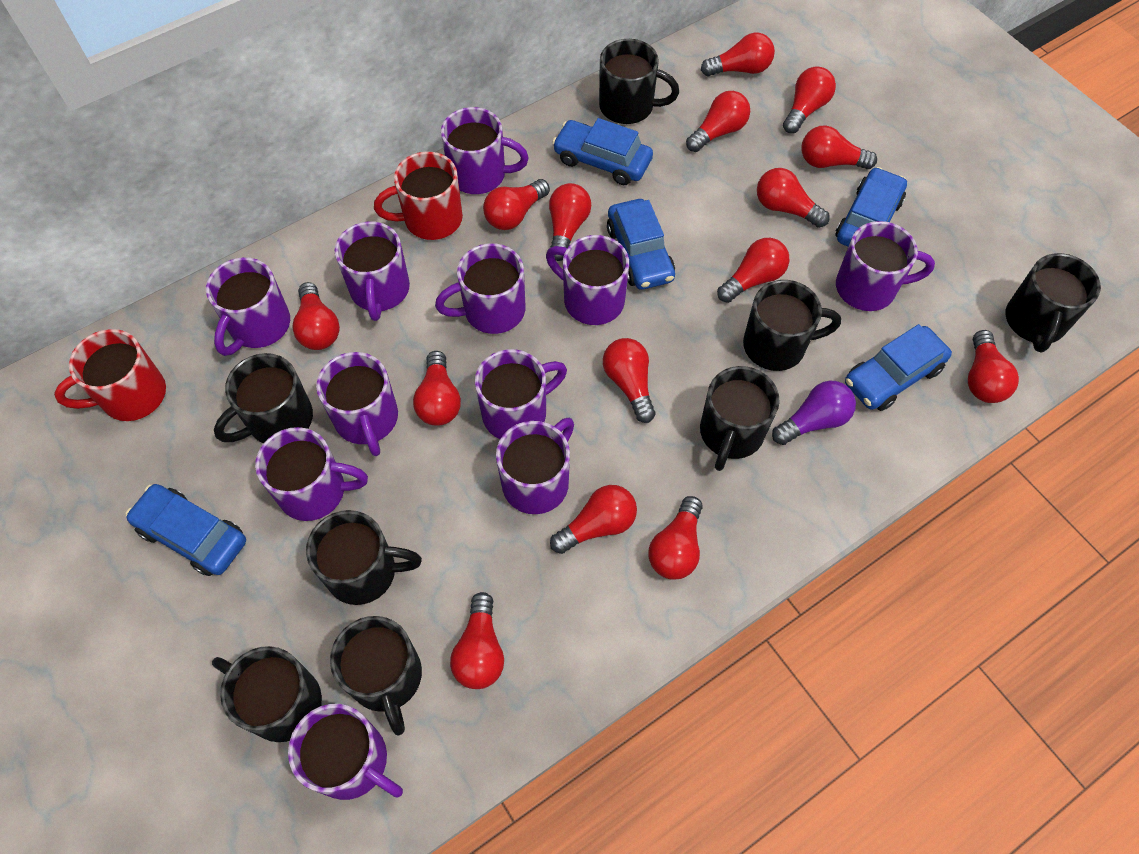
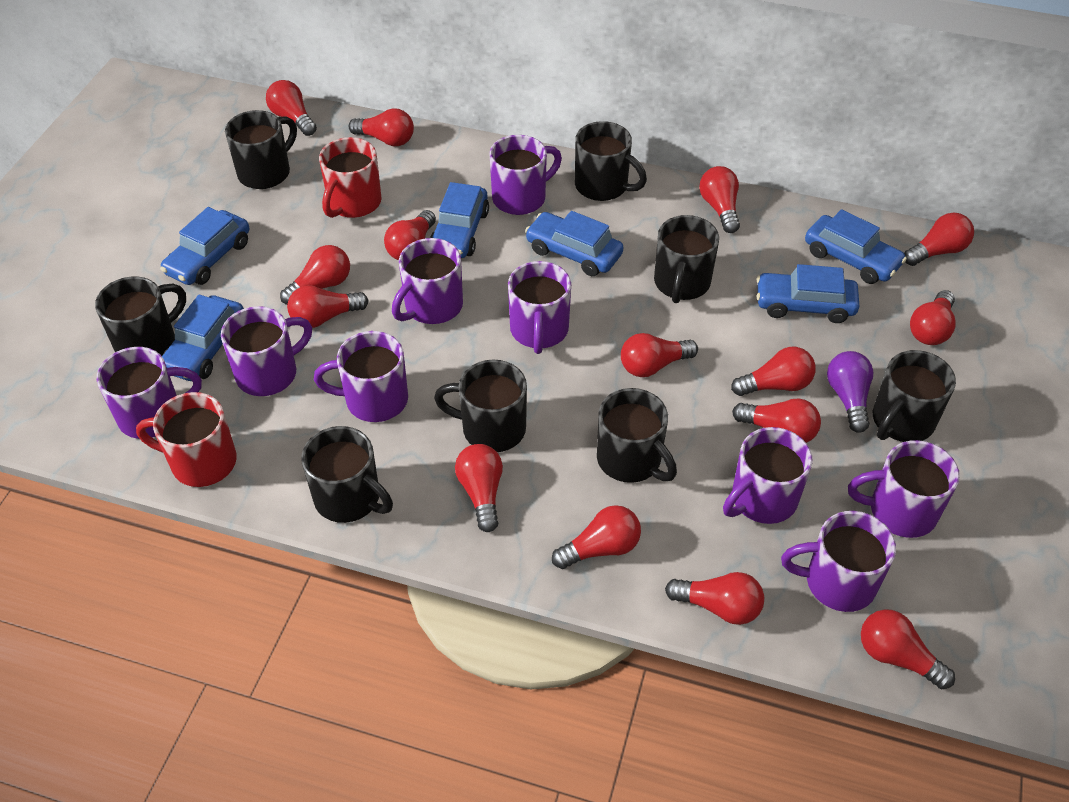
blue car: [126,484,246,576] [552,118,653,185] [607,199,675,290] [835,167,907,246] [845,324,952,411] = 5 -> [160,207,249,285] [162,295,244,381] [430,182,489,258] [525,211,623,276] [756,264,860,323] [805,209,907,284] = 6
purple mug: [206,257,290,356] [255,427,368,521] [288,704,403,800] [316,352,398,456] [335,221,410,321] [435,243,525,334] [441,107,529,194] [475,349,567,439] [496,418,574,514] [546,235,629,325] [836,221,935,311] = 11 -> [97,347,202,439] [221,306,312,396] [314,331,408,422] [392,238,463,324] [490,135,562,215] [508,261,571,354] [723,427,813,524] [781,511,896,612] [848,440,960,538] = 9

